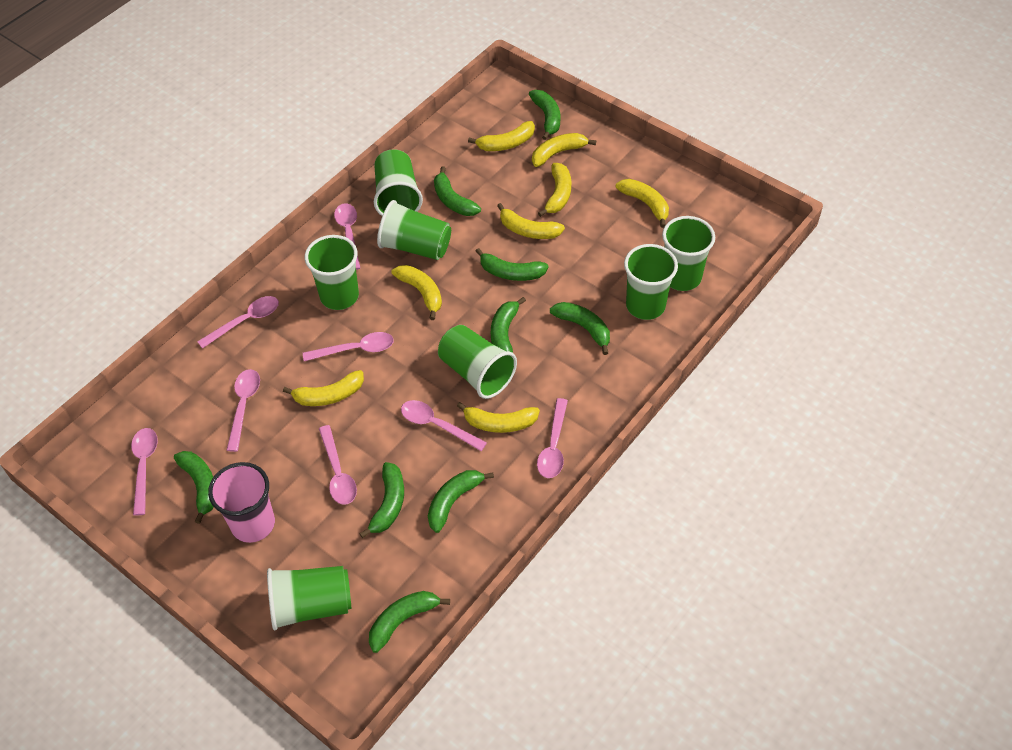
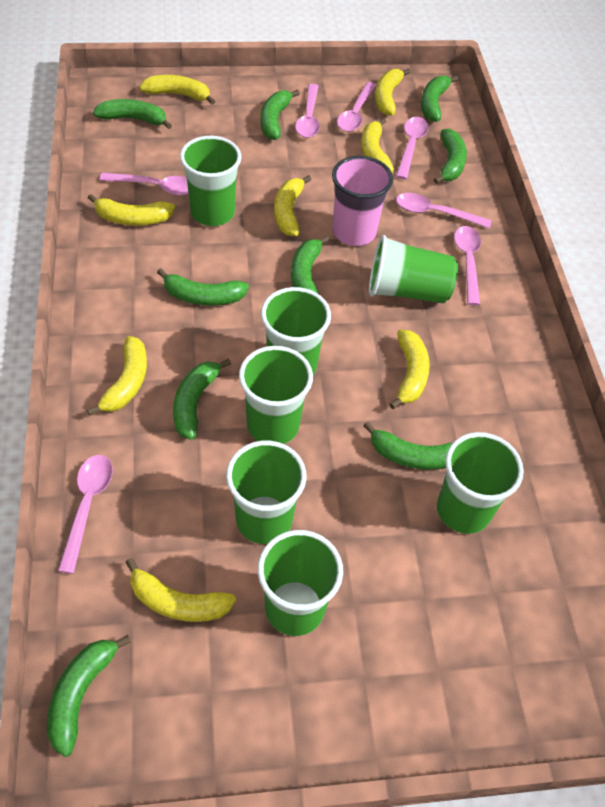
pink spoon: [131,428,158,516] [197,296,279,349] [227,369,260,452] [303,332,394,361] [319,425,357,505] [334,203,360,270] [401,400,487,451] [537,398,568,478] = 8 -> [58,455,113,574] [100,172,189,195] [295,84,320,138] [337,82,376,132] [396,117,429,179] [396,193,492,228] [454,226,481,305] = 7

